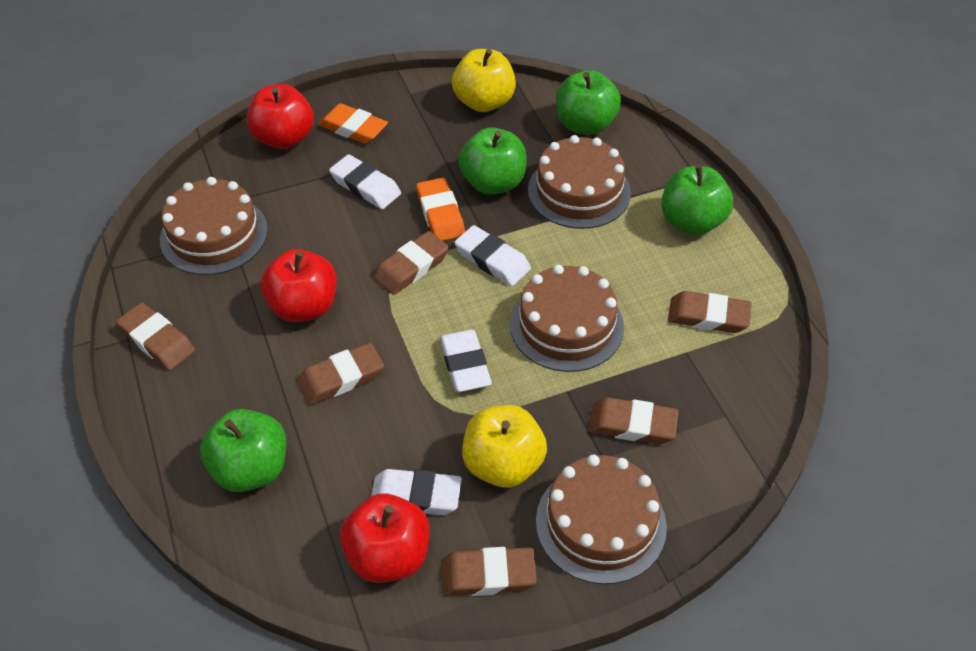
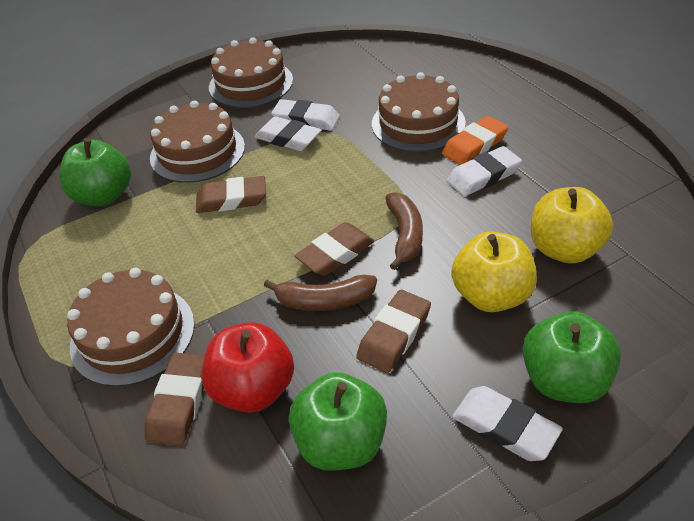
brown banana: none = 0 -> [264,275,377,311] [385,192,423,270] = 2
brown eraser: [116,303,195,370] [298,343,384,405] [374,231,449,295] [441,547,537,596] [589,397,679,444] [668,291,752,333] = 6 -> [145,353,205,446] [196,176,266,213] [295,222,374,276] [356,290,431,373] = 4
green apple: [200,409,286,492] [459,127,527,195] [556,70,621,135] [661,165,733,235] = 4 -> [59,138,131,206] [289,372,387,471] [522,311,621,403] = 3
orange eraser: [318,103,388,144] [416,178,465,241] = 2 -> [442,116,509,165] = 1
red apple: [247,84,314,149] [261,249,337,322] [340,494,430,583] = 3 -> [202,322,294,413] = 1

